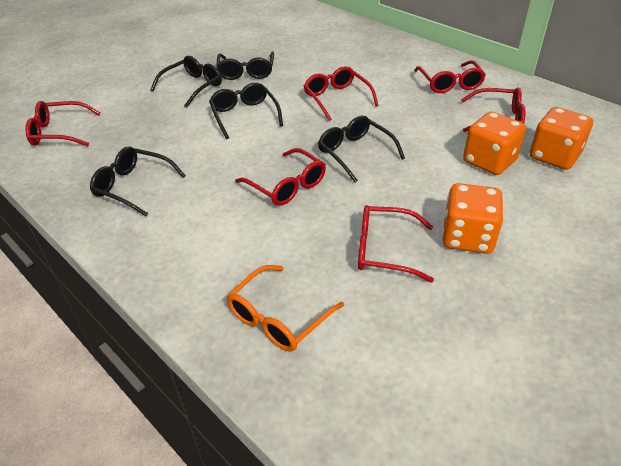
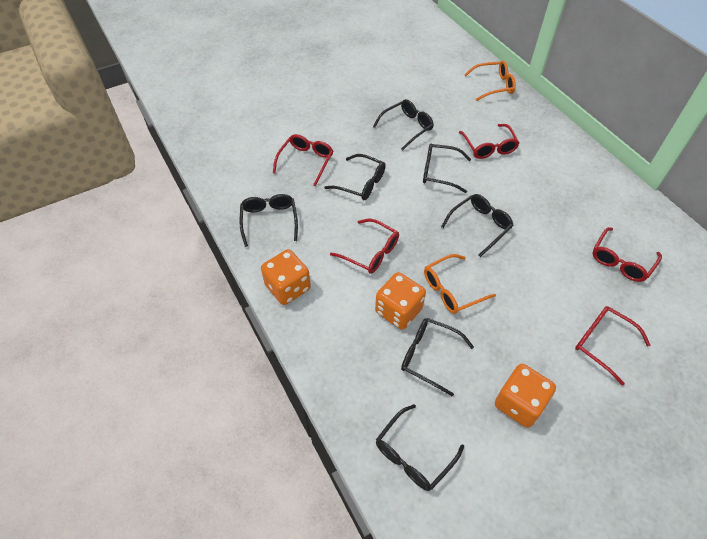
black glasses: [90,146,186,216] [150,56,222,108] [209,83,283,139] [216,52,274,80] [318,116,405,183] = 5 -> [240,194,298,247] [324,154,386,200] [373,99,434,150] [376,404,464,491] [401,318,474,397] [423,144,471,193] [441,194,514,257] = 7
orange glasses: [226,265,344,351] = 1 -> [424,254,496,314] [464,60,516,101] = 2
red glasses: [25,101,101,146] [235,148,326,206] [304,66,379,121] [358,205,434,282] [414,60,486,93] [461,87,525,132] = 6 -> [273,134,333,187] [330,218,399,274] [459,124,519,159] [575,306,650,386] [593,227,662,282] = 5

